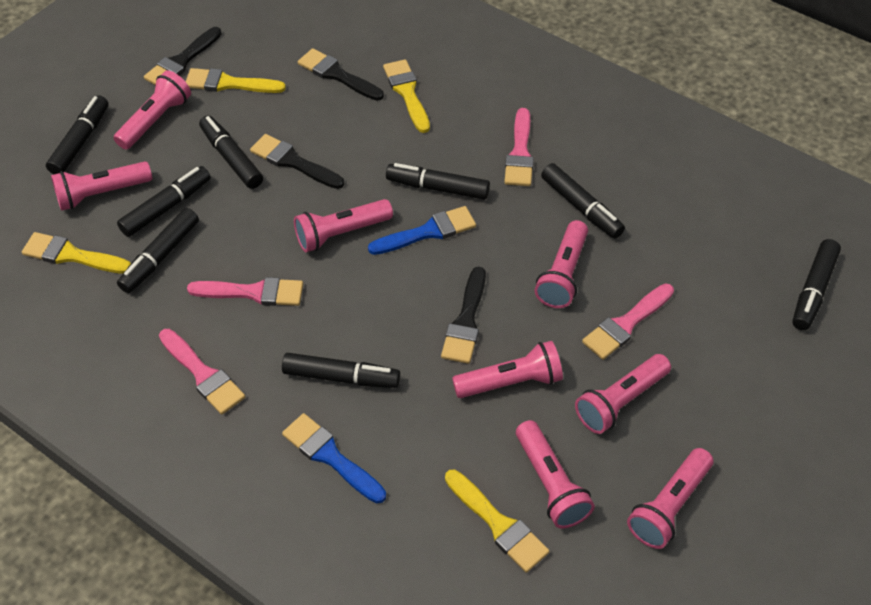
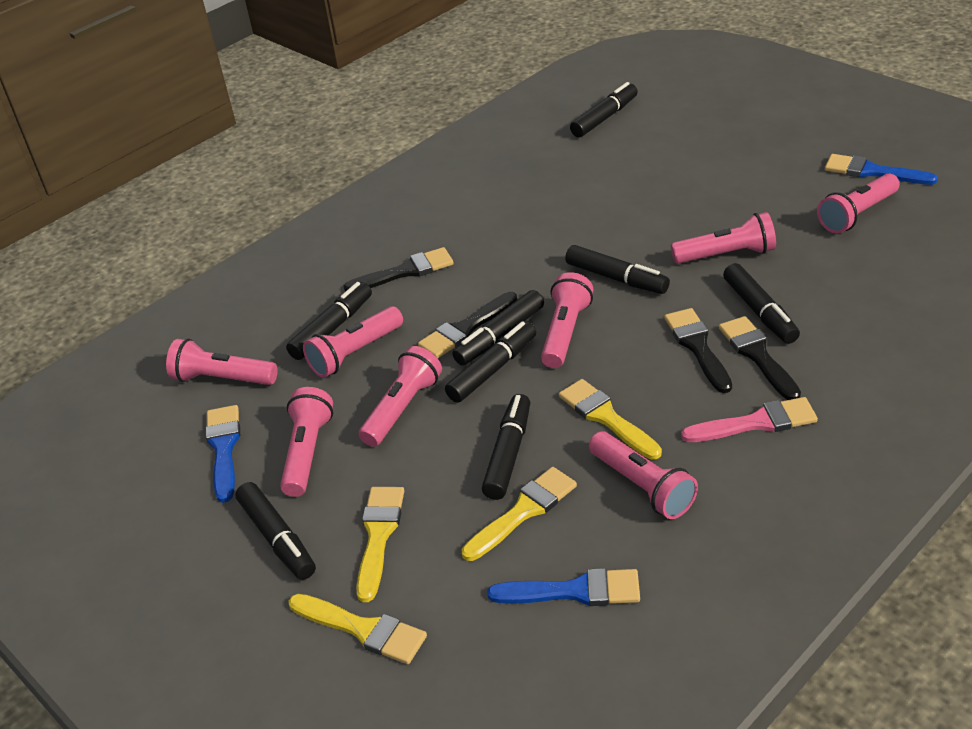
blue brush: [282,413,386,503] [368,206,476,255] = 2 -> [205,405,240,503] [488,568,640,606] [825,154,938,185] = 3
pink brush: [159,329,245,415] [187,277,303,306] [504,108,534,186] [582,283,674,360] = 4 -> [681,397,818,442] = 1

